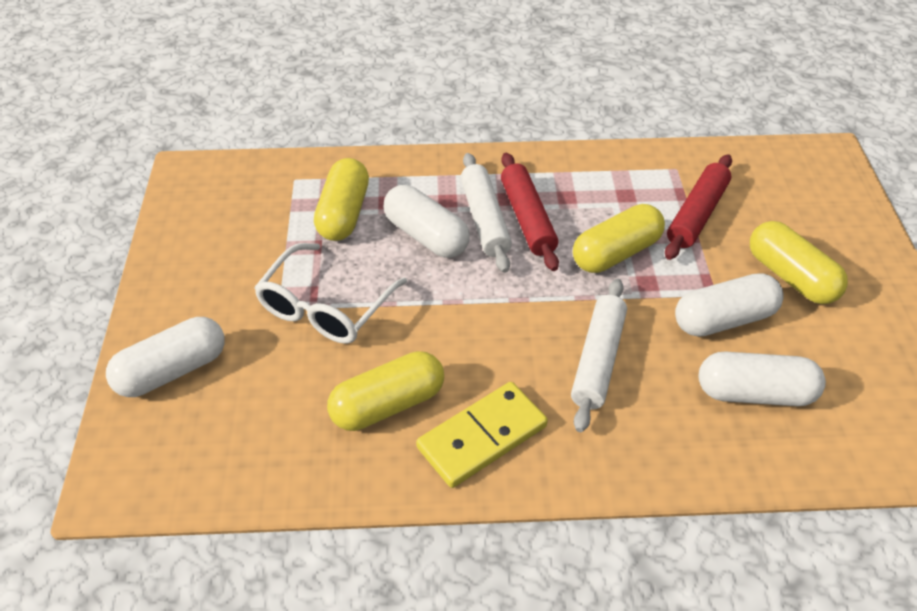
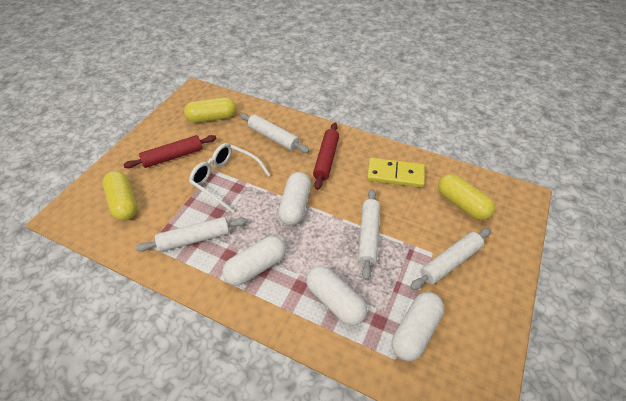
white rolling pin: [461,153,512,273] [571,278,627,432] = 2 -> [136,217,247,252] [240,113,309,153] [358,189,380,280] [410,228,491,290] = 4
yellow capsule: [314,158,369,241] [327,351,444,431] [573,204,665,273] [750,221,848,304] = 4 -> [102,171,137,221] [184,97,236,123] [438,174,495,220] = 3

